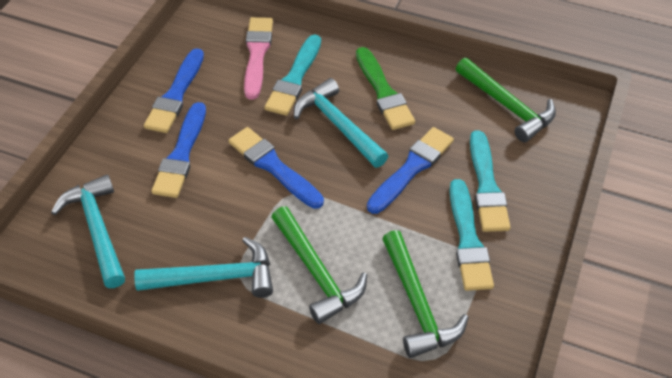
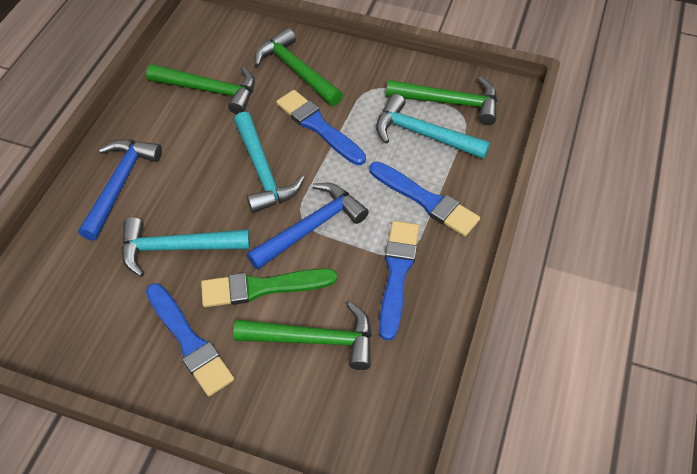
blue hammer: none = 0 -> [78,139,162,241] [247,183,369,270] = 2
green hammer: [271,206,367,324] [382,230,469,358] [456,58,556,143] = 3 -> [146,64,255,114] [233,302,372,370] [254,28,343,106] [386,76,498,125] = 4
pink brush: [244,17,273,100] = 1 -> none = 0
turquoise brush: [264,34,321,116] [449,179,494,291] [470,130,511,232] = 3 -> none = 0

